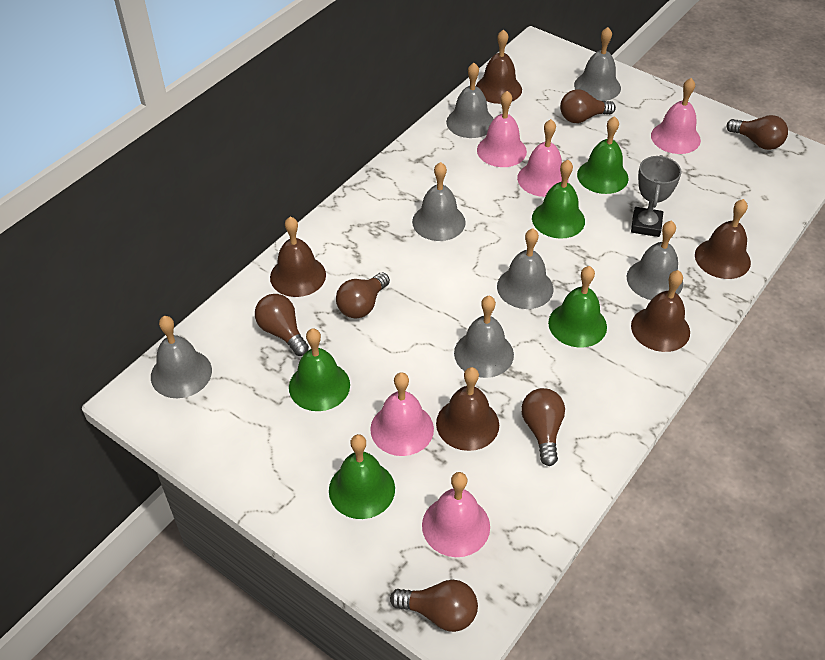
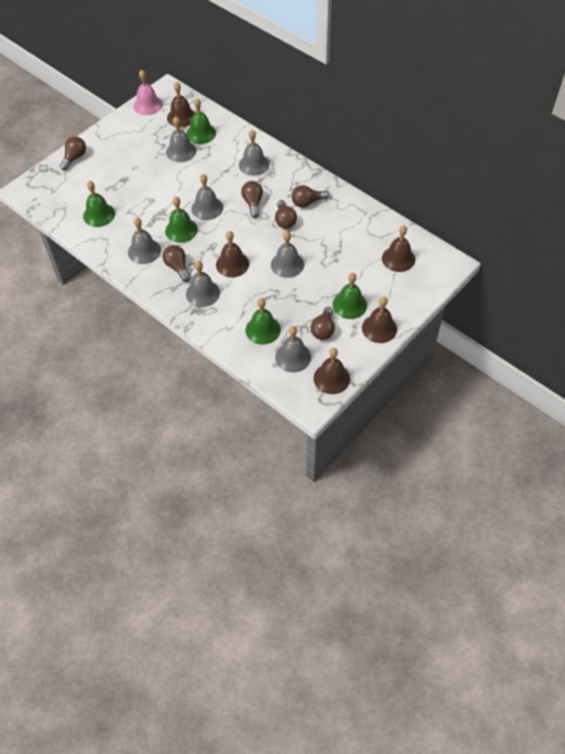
grey trophy: [631,155,682,237] = 1 -> none = 0
pink bell: [370,372,434,456] [422,472,490,557] [477,91,527,167] [517,119,569,197] [651,78,701,154] = 5 -> [134,70,163,115] = 1

